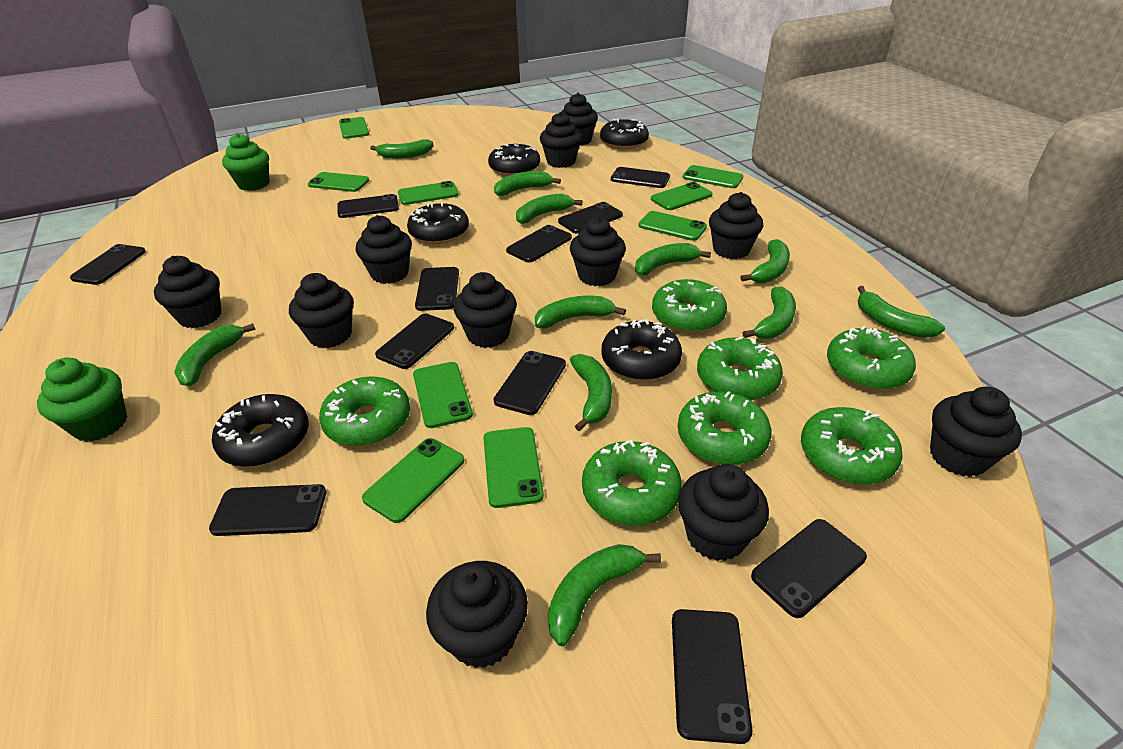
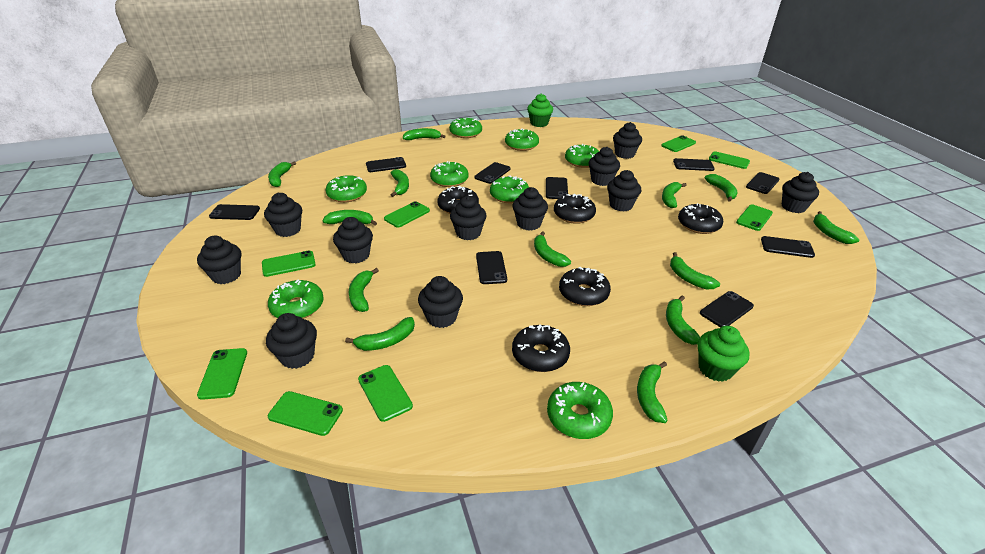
black phone: [70,244,146,285] [209,484,326,536] [338,194,399,218] [375,314,454,369] [415,267,459,311] [494,351,566,415] [506,225,572,262] [558,202,623,234] [611,167,670,188] [672,609,752,744] [751,519,867,618] = 11 -> [209,204,260,220] [366,157,406,172] [474,162,510,184] [476,251,507,284] [546,177,568,199] [673,158,715,171] [700,291,754,328] [746,172,779,194] [761,236,815,258] = 9
green banana: [174,323,256,386] [370,140,433,159] [494,171,561,196] [516,194,582,224] [535,296,626,328] [548,544,661,646] [570,354,612,431] [635,243,711,276] [740,239,790,283] [743,287,796,339] [858,286,945,338] = 11 -> [268,161,296,187] [323,210,377,226] [345,317,415,351] [349,268,379,312] [391,169,409,197] [403,128,445,140] [534,231,571,267] [637,361,668,423] [662,182,687,208] [666,296,700,345] [670,252,720,289] [704,174,738,202] [813,211,859,244] = 13
green donut: [319,376,410,446] [582,440,682,526] [652,279,727,333] [677,391,772,465] [697,337,783,400] [801,407,903,485] [827,326,916,390] = 7 -> [268,280,323,319] [326,175,367,202] [430,161,469,187] [449,118,482,138] [490,175,529,203] [505,128,539,151] [547,382,613,439] [565,144,599,168] = 8
green phone: [308,172,369,192] [339,117,369,139] [362,438,464,523] [398,181,459,205] [413,362,473,428] [483,427,544,508] [638,211,707,241] [651,182,713,210] [682,165,743,188] = 9 -> [197,348,247,400] [262,250,316,277] [268,391,343,436] [358,365,413,422] [384,201,430,227] [661,135,696,152] [709,151,750,169] [736,205,773,231] = 8

